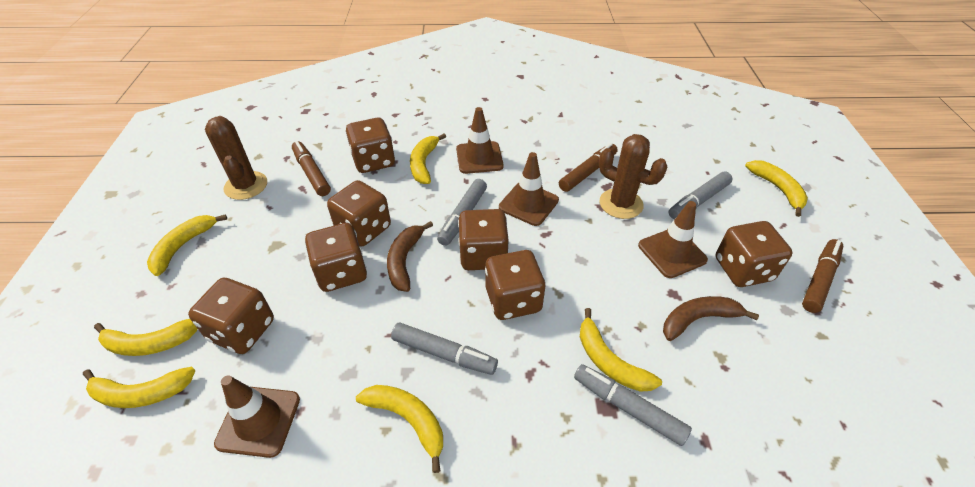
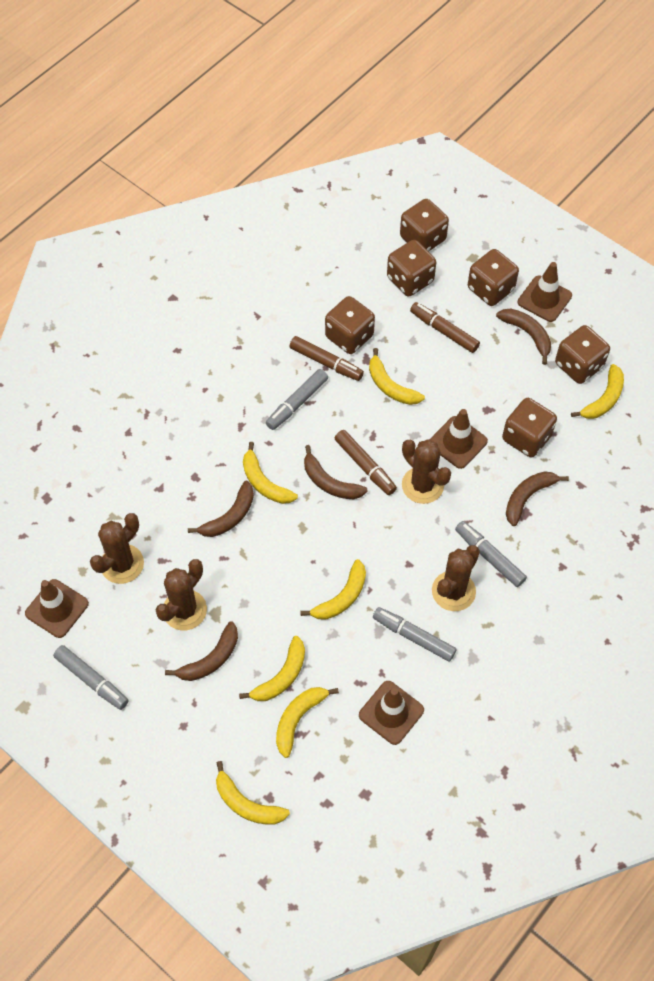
brown banana: [387,221,433,292] [663,296,759,341] = 2 -> [165,621,238,681] [188,481,254,537] [304,445,368,499] [496,308,551,365] [506,471,569,526] = 5
brown cactus: [205,116,267,200] [599,134,667,219] = 2 -> [90,513,144,584] [156,559,207,630] [402,439,451,504] [432,545,480,611] = 4
brown dice: [188,278,274,354] [305,223,367,292] [327,180,391,246] [346,118,395,173] [458,209,509,270] [485,250,546,320] [716,221,793,287] = 7 -> [325,296,375,354] [387,240,436,297] [400,199,449,252] [468,249,519,306] [502,398,557,457] [555,325,610,384] = 6

